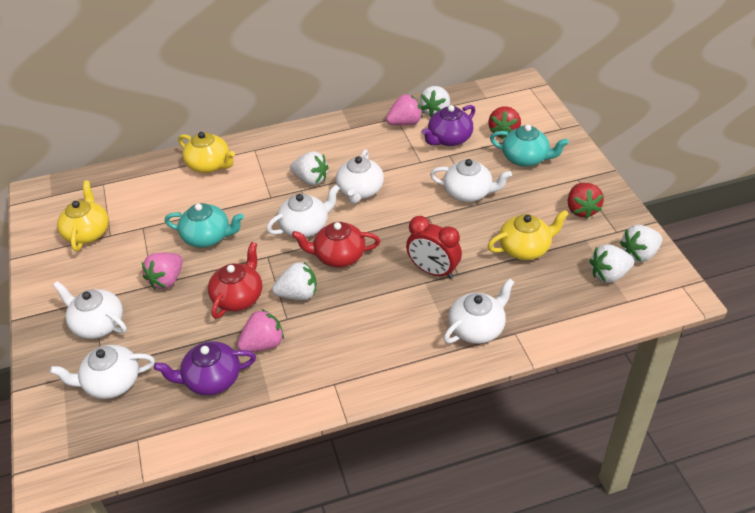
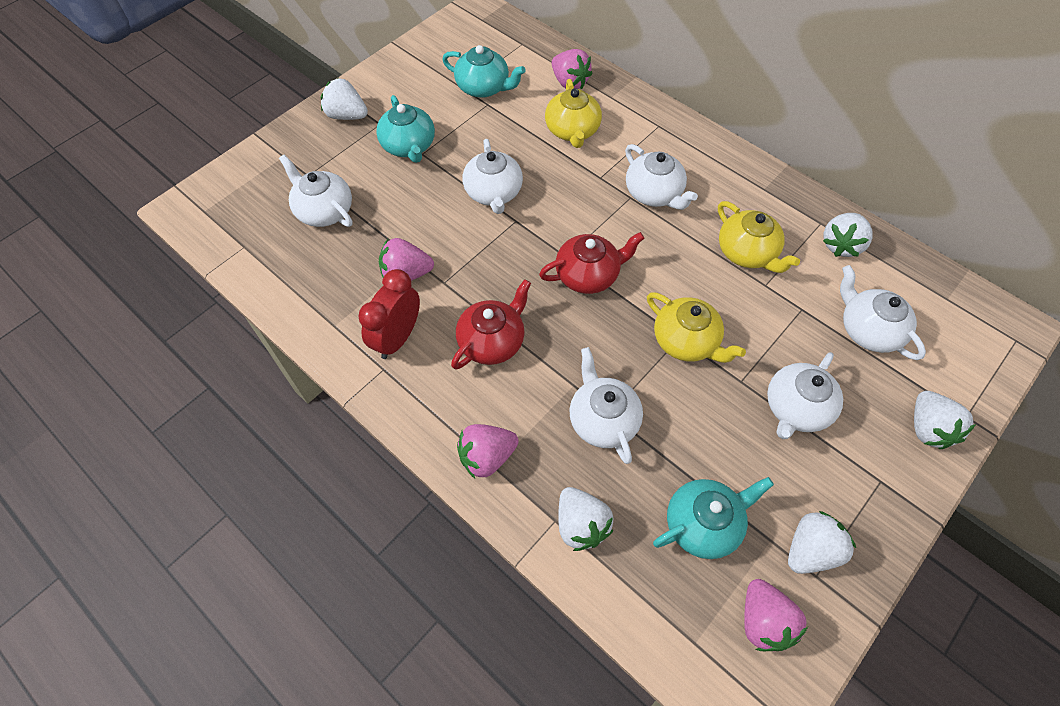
pink strawberry: [142,253,183,289] [237,309,284,352] [386,94,422,126] = 3 -> [379,238,434,281] [457,424,519,478] [552,49,593,89] [744,579,808,651] = 4
purple teapot: [154,341,256,396] [422,105,476,146] = 2 -> none = 0
red strawberry: [488,106,521,139] [568,183,604,219] = 2 -> none = 0
turquoise teapot: [165,203,244,247] [490,125,569,167] = 2 -> [376,95,435,163] [442,45,526,98] [653,477,774,559] = 3

